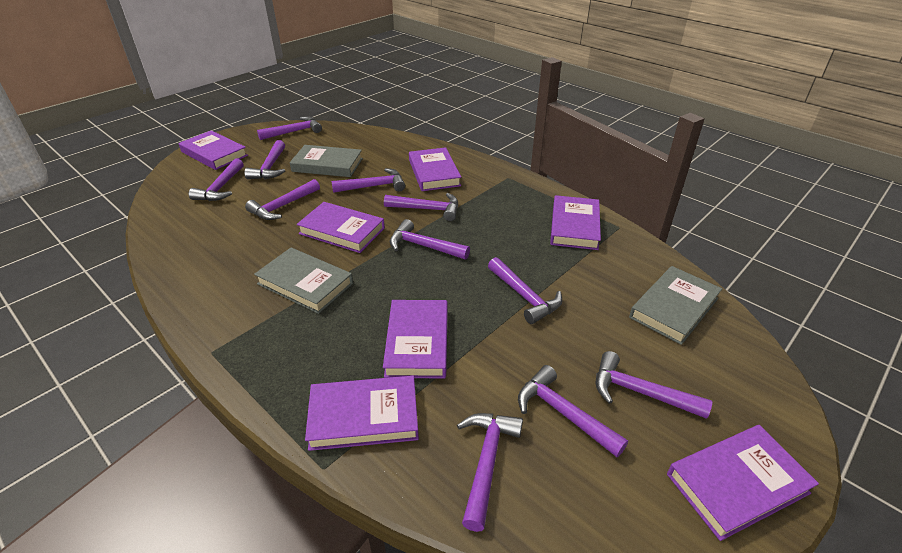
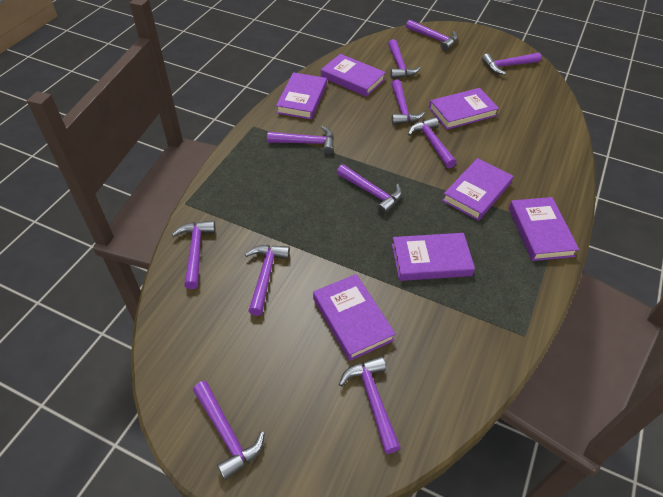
grey book: [254,247,353,314] [290,145,363,177] [629,266,722,345] = 3 -> none = 0

